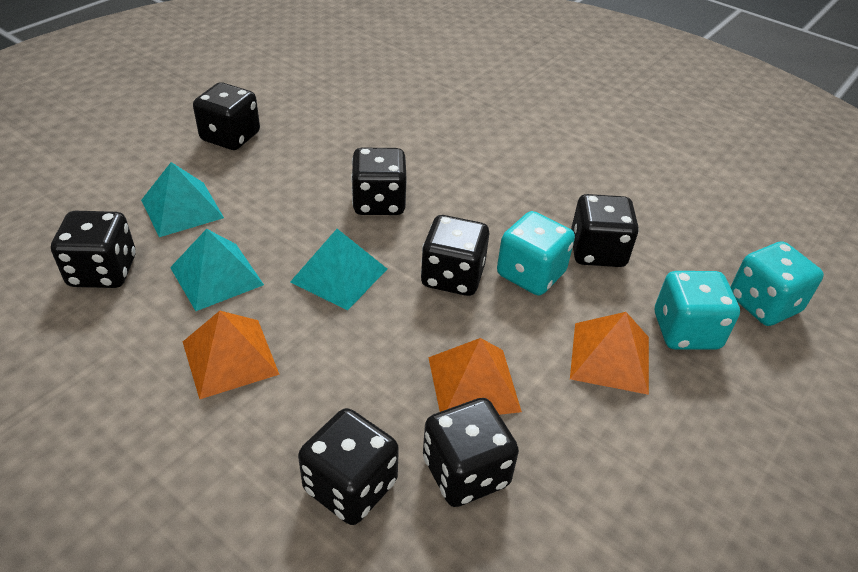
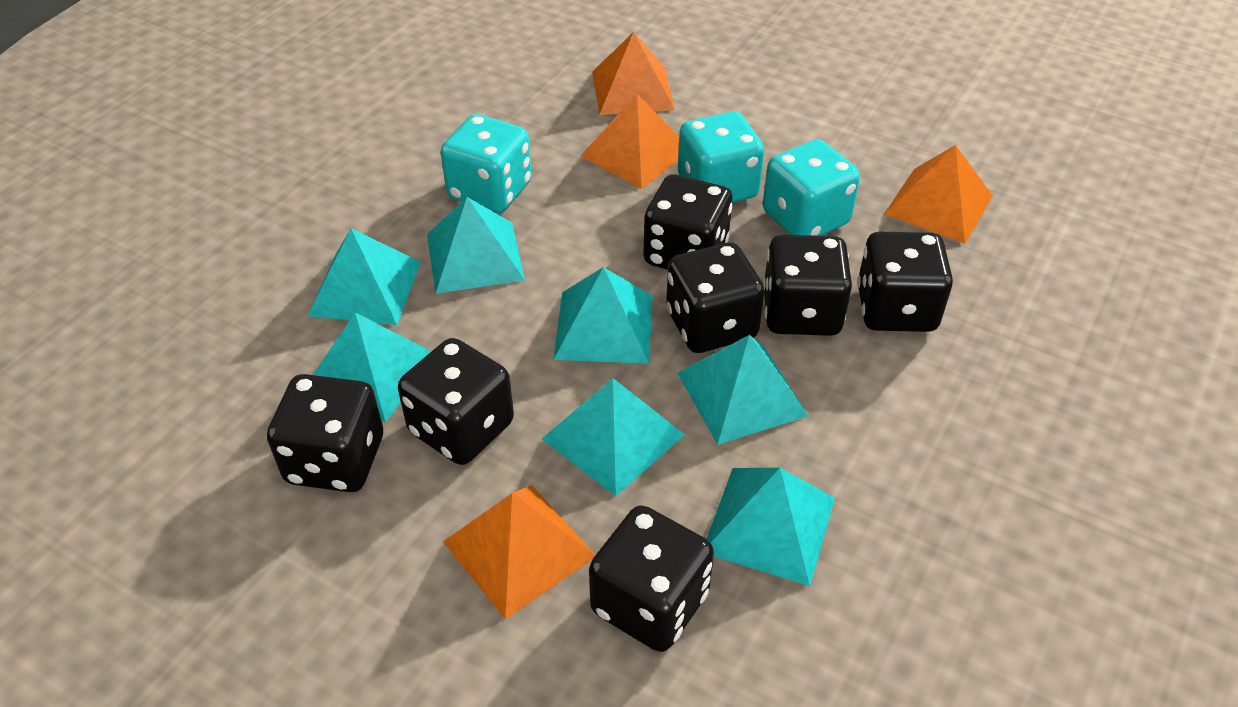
orange pyramid: [183,311,280,399] [428,338,522,415] [570,312,649,395] = 3 -> [443,485,595,619] [581,94,679,189] [592,32,675,115] [884,145,993,244] = 4
turquoise pyramid: [141,162,224,237] [170,229,264,311] [290,229,387,311] = 3 -> [308,228,421,325] [313,313,431,422] [427,197,525,294] [542,378,685,496] [554,267,652,364] [678,335,808,445] [707,468,835,586] = 7

